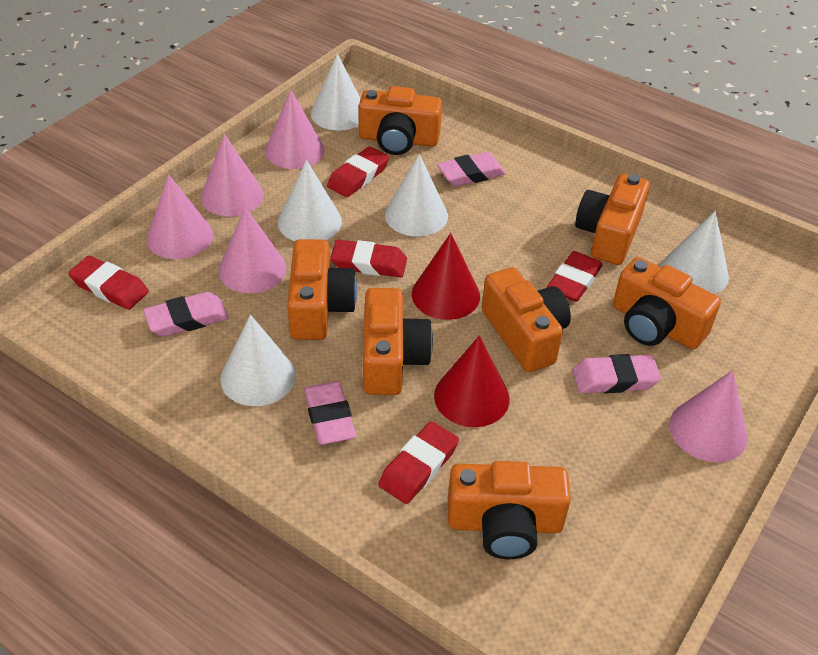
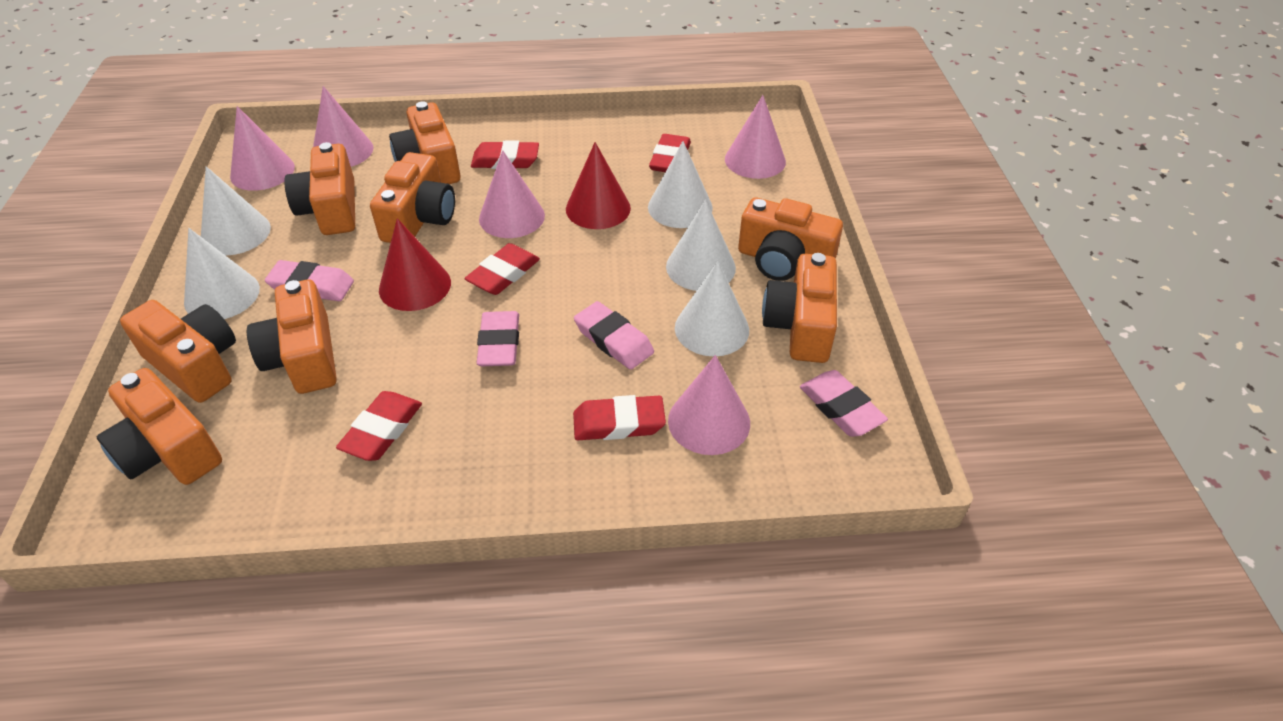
orange camera: [287,239,357,340] [359,86,442,155] [363,288,433,395] [448,461,571,559] [482,267,571,372] [575,174,650,265] [613,257,721,350] = 7 -> [97,368,222,485] [120,300,236,403] [247,280,337,394] [284,142,355,235] [370,152,455,243] [389,101,461,184] [738,198,843,281] [762,253,837,363] = 8

